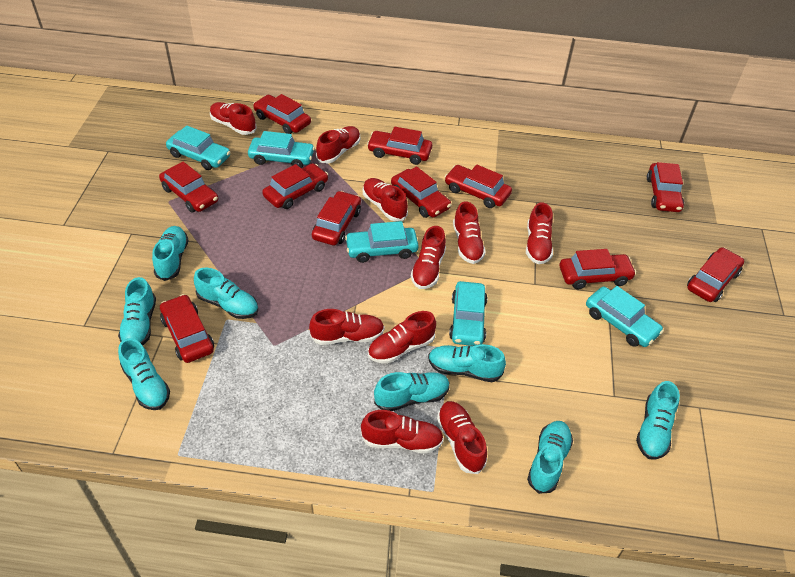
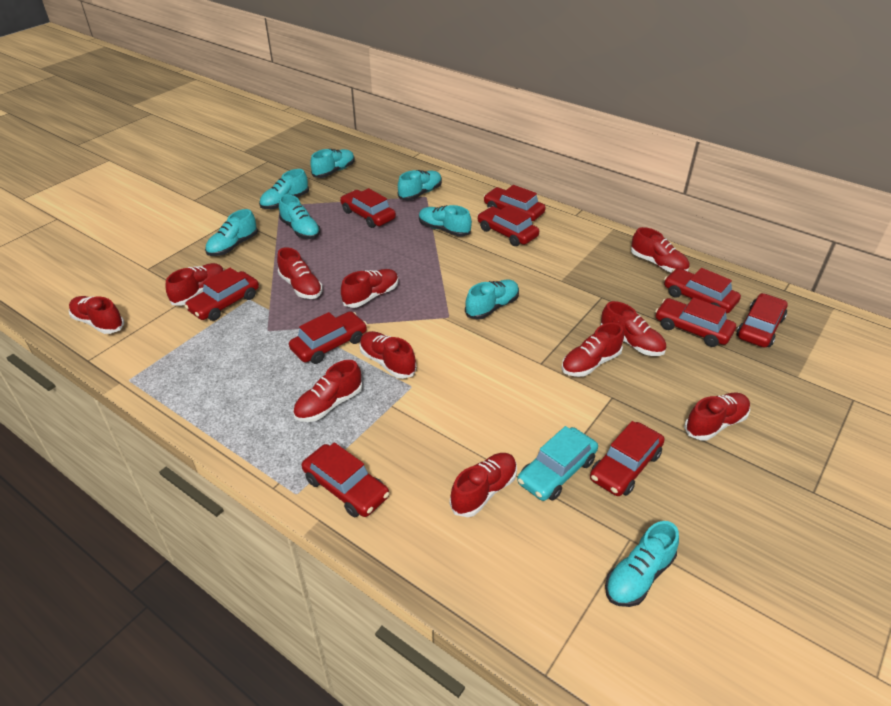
red car: [159,162,218,212] [160,294,214,363] [253,94,311,134] [262,163,328,209] [312,191,361,245] [367,127,432,165] [391,166,451,218] [445,165,512,208] [560,249,636,290] [647,162,684,212] [687,247,744,302] = 11 -> [185,268,259,321] [289,311,367,364] [302,442,389,517] [340,188,396,228] [477,205,539,246] [483,185,546,221] [590,421,665,496] [655,297,736,347] [664,268,741,313] [737,293,788,348] = 10
red shoe: [210,102,257,135] [309,309,385,345] [316,126,360,163] [361,410,444,454] [363,178,408,221] [368,311,436,364] [411,226,446,289] [437,401,487,474] [453,201,486,264] [526,202,553,264] = 10 -> [69,296,125,334] [166,263,224,306] [277,247,323,299] [293,360,363,422] [341,269,399,308] [359,331,417,379] [450,453,517,517] [562,322,624,377] [601,301,666,356] [631,227,690,273] [684,393,750,440] = 11
turquoise car: [166,125,230,170] [248,131,315,168] [345,221,419,263] [449,281,487,346] [586,286,664,347] = 5 -> [517,426,598,501] = 1

